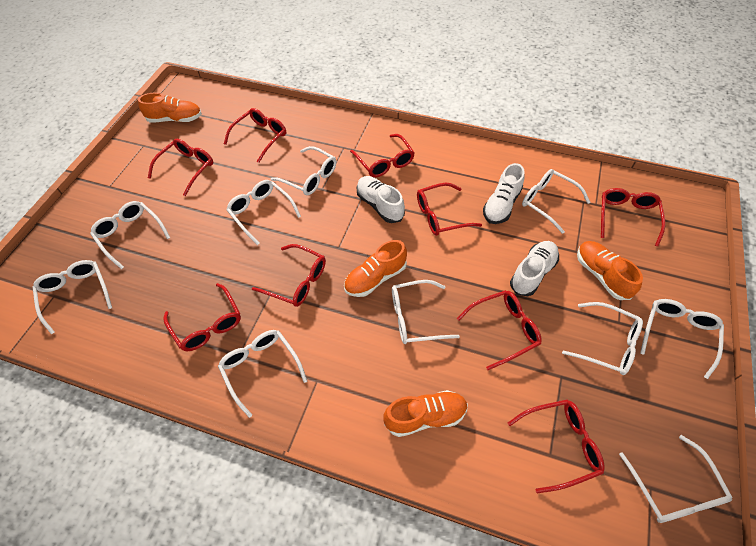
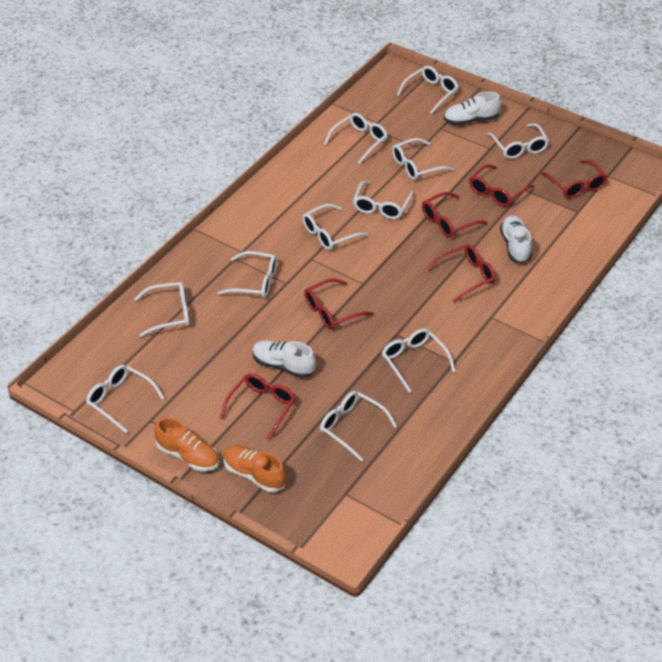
orange shoe: [138,93,202,122] [344,240,407,297] [383,390,468,437] [577,241,643,300] = 4 -> [154,417,219,471] [224,445,286,492] = 2
red glasses: [148,139,213,196] [163,283,241,351] [224,108,286,163] [252,244,326,307] [350,134,415,177] [417,183,482,236] [457,290,542,370] [508,399,605,494] [601,188,665,246] = 9 -> [220,373,296,440] [304,278,374,329] [422,192,488,237] [426,244,496,303] [469,164,534,207] [541,159,607,198] = 6
white glasses: [33,260,112,334] [90,201,170,269] [218,330,307,418] [226,180,301,245] [271,146,336,195] [392,280,460,344] [522,169,590,234] [562,302,643,375] [619,435,733,523] [640,299,724,379] = 10 -> [86,365,164,433] [134,282,189,337] [218,251,277,298] [302,204,369,250] [320,391,397,462] [324,113,388,164] [353,181,414,219] [382,328,456,393] [392,138,454,180] [397,66,459,114] [487,123,549,159] = 11

